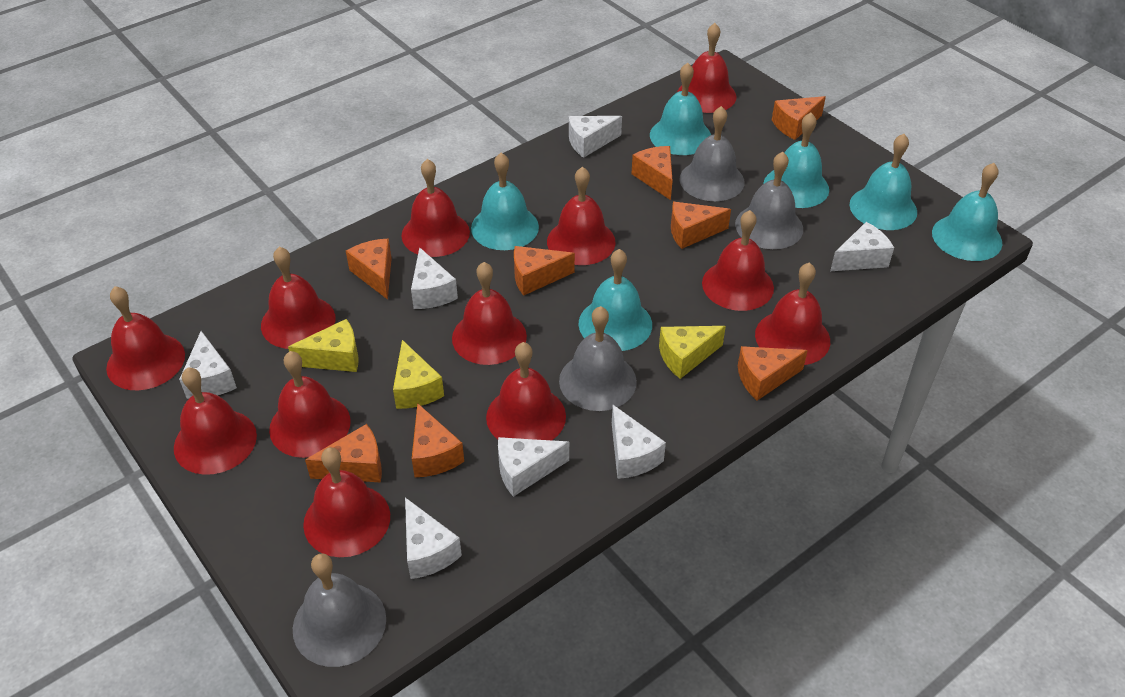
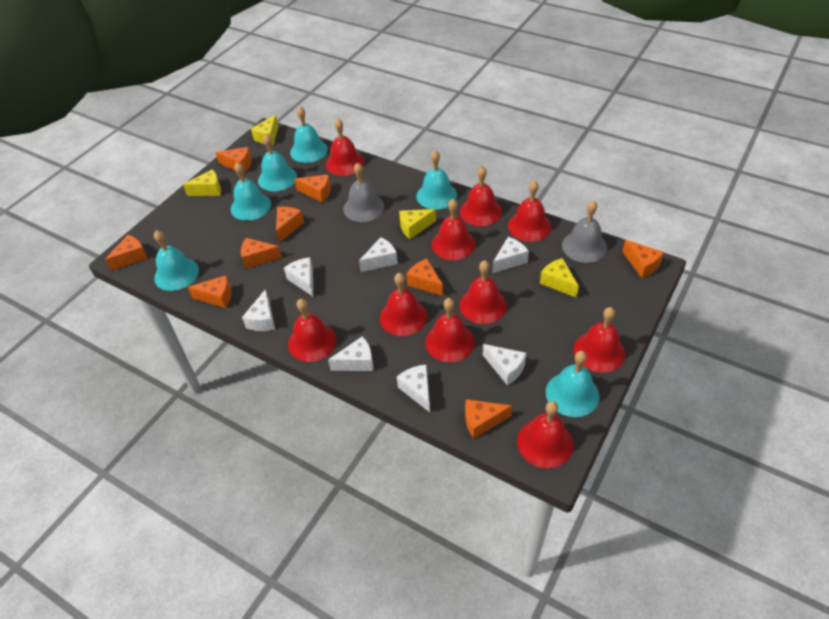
grey bell: [293,553,386,667] [559,306,637,411] [680,106,745,201] [735,152,803,249] = 4 -> [343,162,384,222] [562,200,607,263] = 2
orange cheese: [305,424,382,482] [346,239,392,300] [412,403,464,477] [514,246,575,296] [631,146,673,200] [671,202,731,249] [738,346,808,401] [772,96,826,140] = 8 -> [105,235,148,271] [188,275,232,308] [215,147,252,173] [241,238,282,269] [276,207,304,243] [294,174,331,202] [406,259,443,296] [465,399,512,439] [622,240,664,278] = 9
red bell: [106,286,185,390] [174,367,257,475] [261,247,335,349] [269,351,351,458] [303,447,390,557] [401,159,470,257] [452,262,527,365] [486,342,566,440] [547,167,616,265] [677,23,737,113] [702,210,774,311] [755,262,830,365] = 12 -> [288,298,337,362] [326,119,364,176] [380,273,427,336] [425,298,475,362] [432,199,475,260] [459,260,507,324] [460,166,502,226] [508,180,551,242] [517,401,574,468] [574,307,625,373] = 10
yellow cheese: [288,319,358,372] [393,340,444,409] [659,326,726,379] = 3 -> [183,169,221,196] [251,114,279,145] [399,209,436,239] [540,258,579,298] = 4

